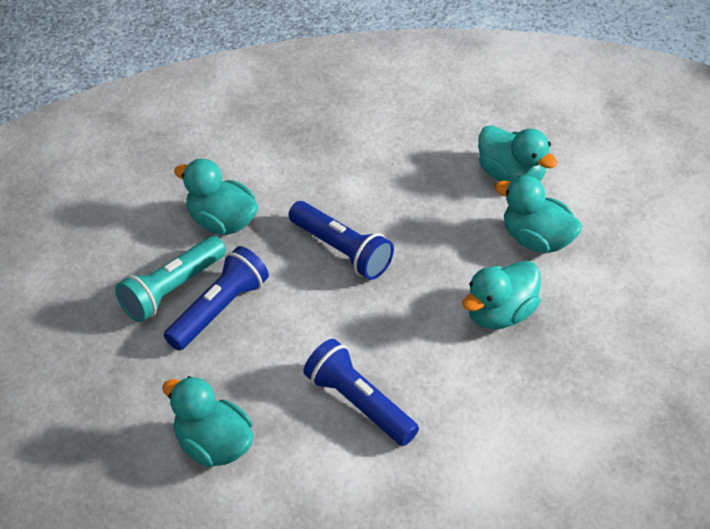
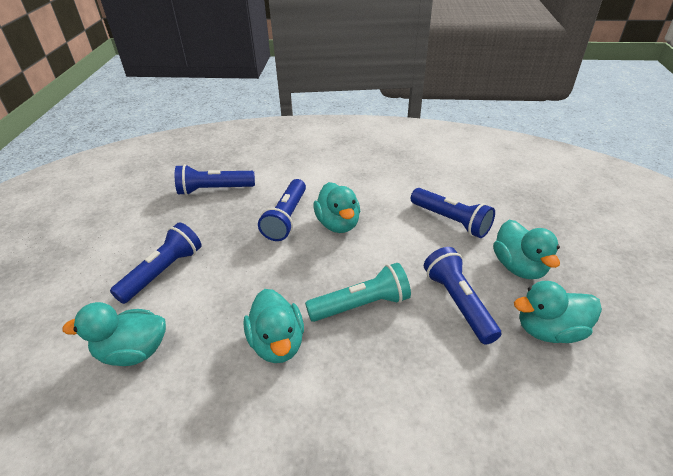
blue flashlight: [164,246,269,350] [289,201,394,280] [303,339,419,446] = 3 -> [110,222,202,304] [175,164,255,195] [258,179,306,241] [411,188,495,238] [424,247,501,345] = 5

